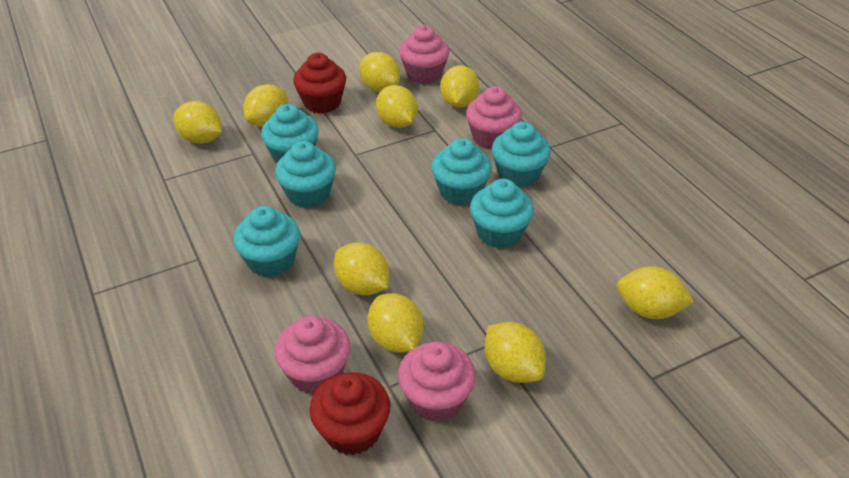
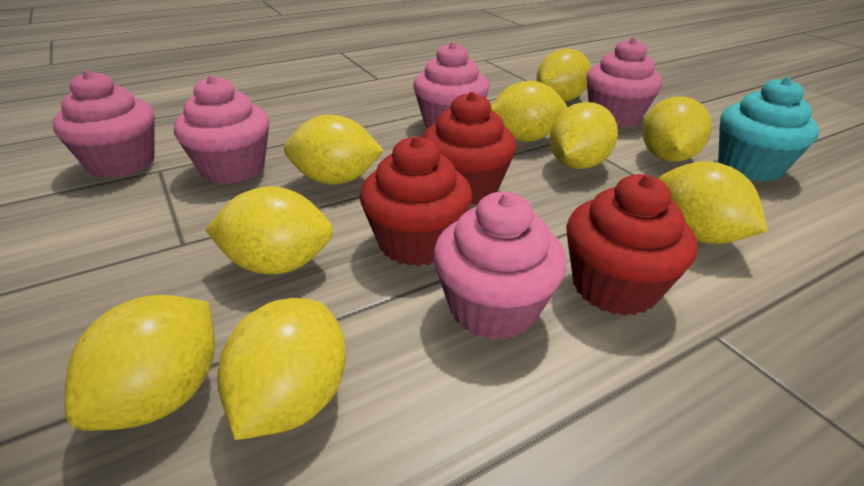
pink cupcake: [275,316,351,395] [398,342,476,422] [399,26,449,84] [466,86,522,149] = 4 -> [53,70,154,178] [174,75,270,184] [413,42,489,128] [433,192,567,340] [587,38,662,127] = 5
red cupcake: [293,53,346,113] [309,372,390,455] = 2 -> [360,136,472,266] [423,92,517,205] [566,174,697,316] = 3
turquoise cupcake: [233,206,300,277] [261,104,319,163] [275,141,336,208] [431,138,492,205] [470,179,534,248] [492,122,551,188] = 6 -> [718,77,819,182] = 1

